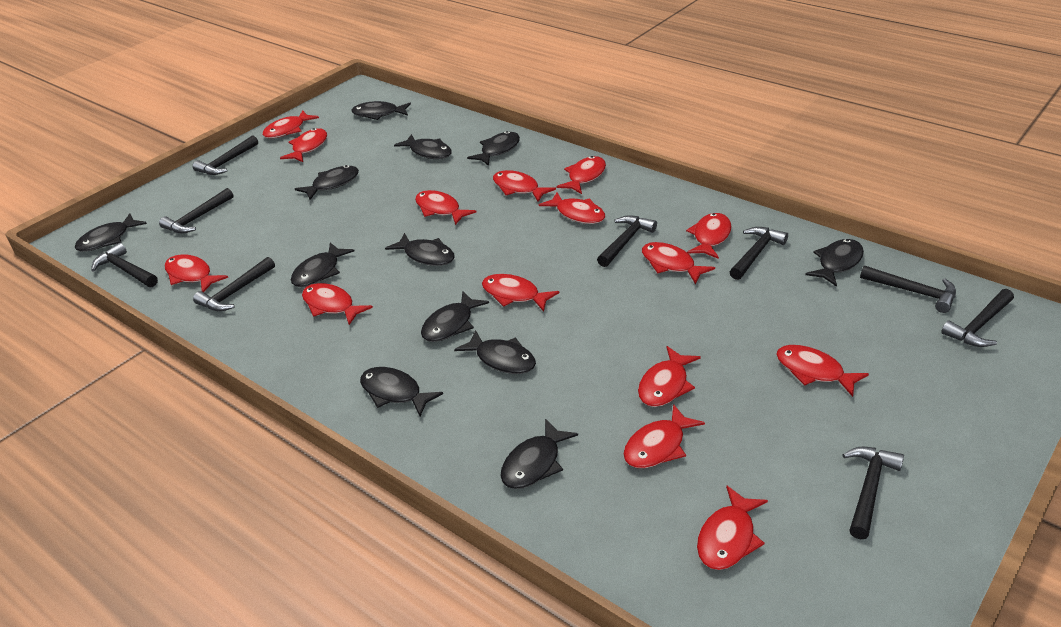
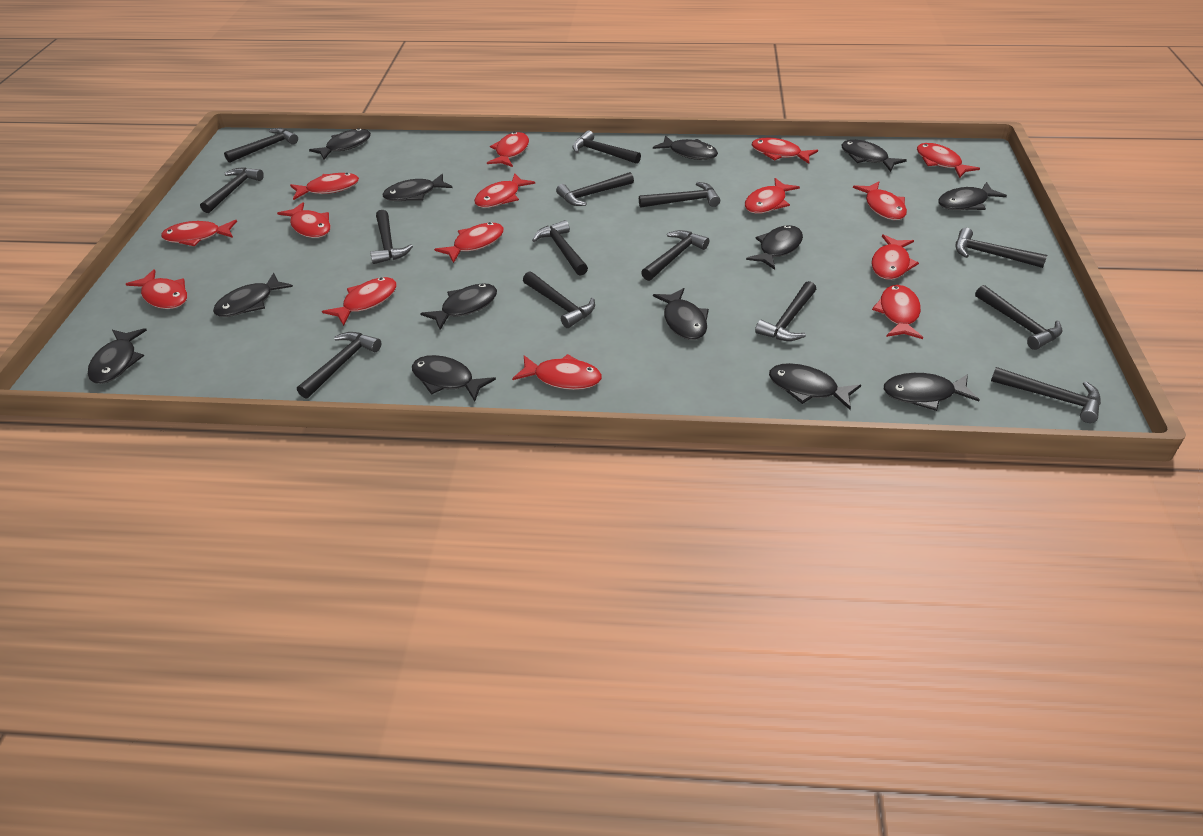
black fish: [75,213,147,252] [291,243,354,287] [295,165,359,200] [351,101,411,120] [360,367,443,416] [385,233,455,266] [394,134,452,159] [421,291,489,342] [454,330,536,374] [467,131,520,166] [501,419,578,489] [805,239,864,287] = 12 -> [88,328,147,384] [213,273,293,317] [309,128,371,160] [383,174,452,201] [412,355,496,401] [420,283,497,330] [653,135,718,160] [653,288,709,340] [746,225,803,270] [769,363,861,410] [841,140,907,172] [884,373,980,411] [938,182,1007,210] = 13
black hammer: [91,243,158,287] [159,188,233,234] [193,135,258,175] [193,257,275,312] [597,215,657,267] [730,227,788,280] [842,447,904,540] [860,265,956,313] [941,289,1014,347] = 9 -> [200,167,264,213] [224,128,298,163] [297,332,381,399] [370,210,413,264] [523,271,595,328] [532,220,588,276] [556,172,634,206] [572,130,641,164] [639,182,720,208] [641,230,709,281] [755,281,816,341] [955,228,1047,268] [975,285,1062,350] [991,367,1101,423] = 14

